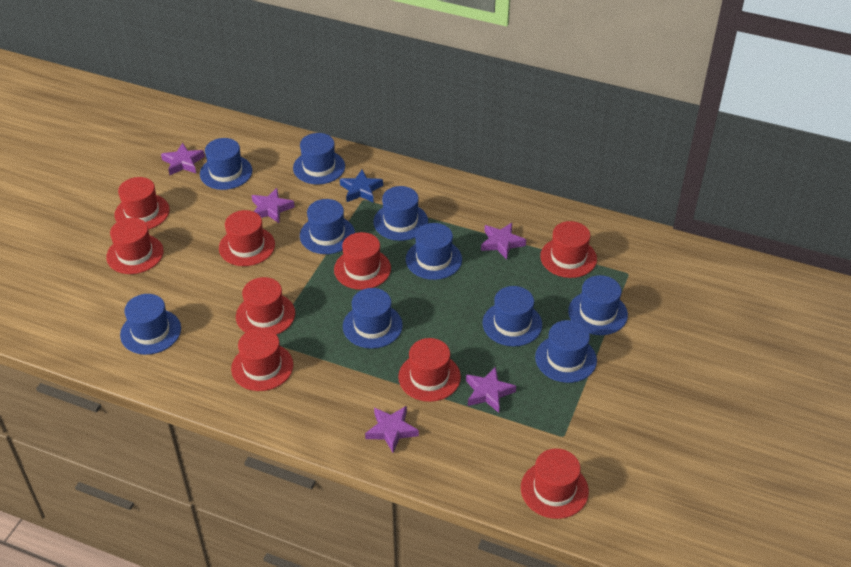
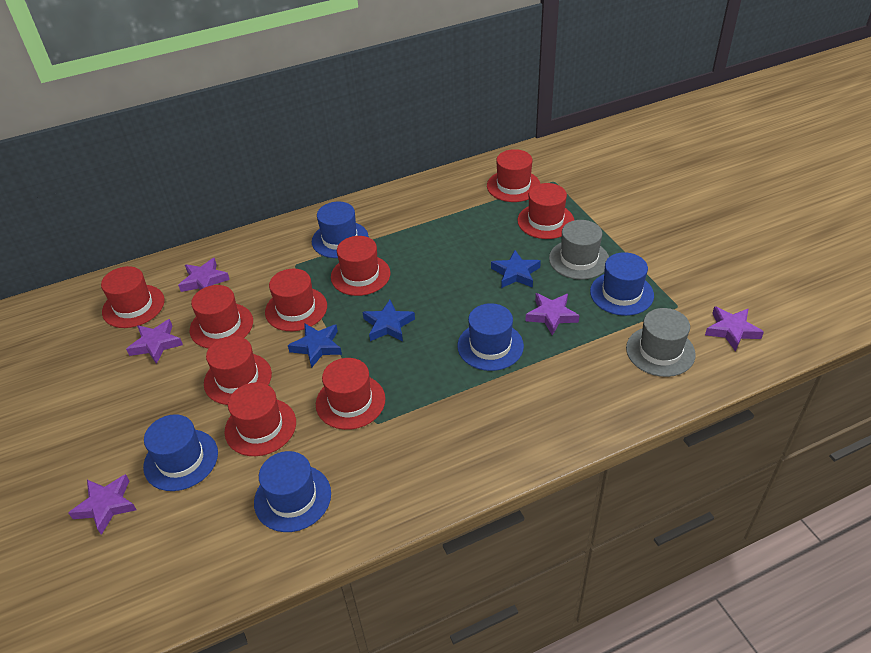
blue hat: [120,294,181,355] [200,138,252,190] [293,133,345,184] [300,199,355,254] [343,288,403,349] [374,186,428,241] [406,223,462,280] [482,286,542,347] [535,320,597,383] [568,275,628,335] = 10 -> [143,414,218,491] [254,451,331,532] [312,202,369,258] [457,303,524,371] [590,252,654,316] = 5
blue star: [340,170,383,203] = 1 -> [288,324,342,368] [363,300,415,341] [491,250,541,288] = 3
grey hat: none = 0 -> [549,220,609,280] [626,308,696,377] = 2

